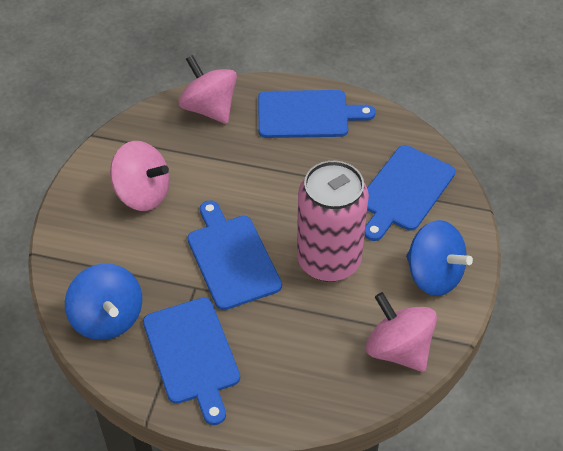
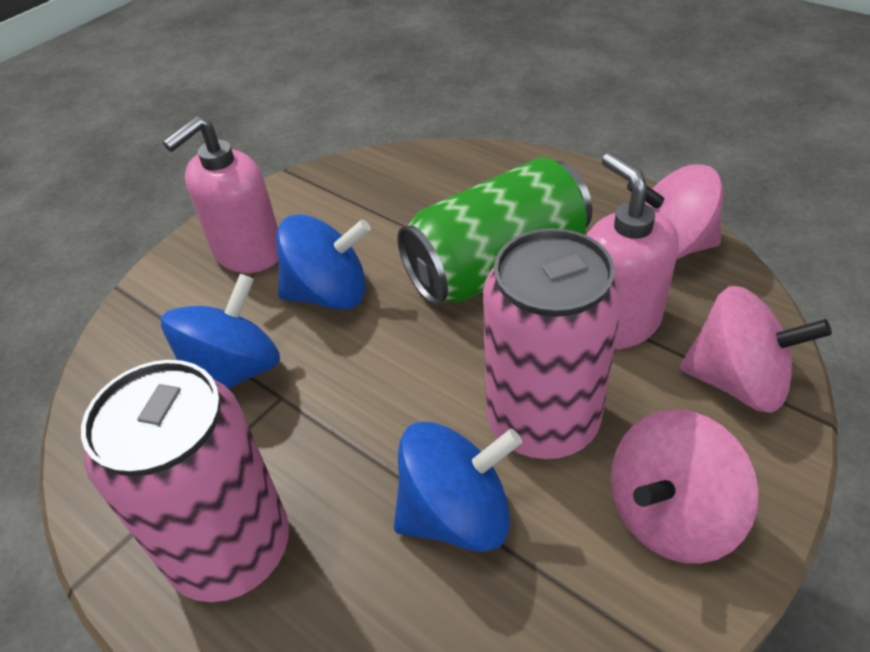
blue cutting board: [143,297,240,425] [187,200,282,310] [258,90,376,138] [364,145,456,241] = 4 -> none = 0
blue spinning top: [65,263,142,340] [406,220,473,296] = 2 -> [161,274,280,389] [276,214,371,310] [394,422,522,552] = 3
green can: none = 0 -> [398,157,592,305] = 1
pink can: [297,161,369,282] = 1 -> [81,360,289,602] [483,228,622,459] = 2
pink soap dispenser: none = 0 -> [163,116,279,273] [586,153,679,349] = 2

